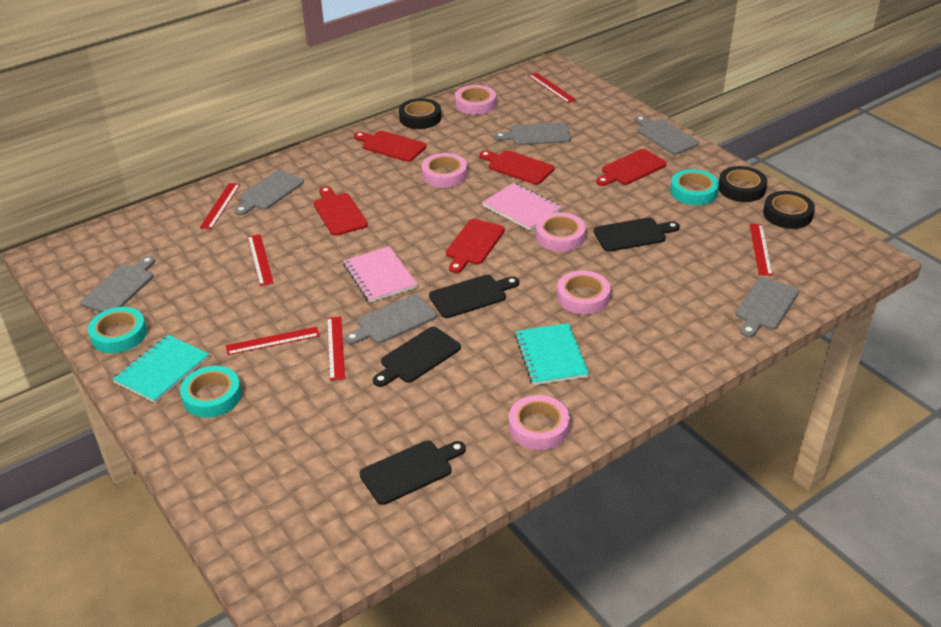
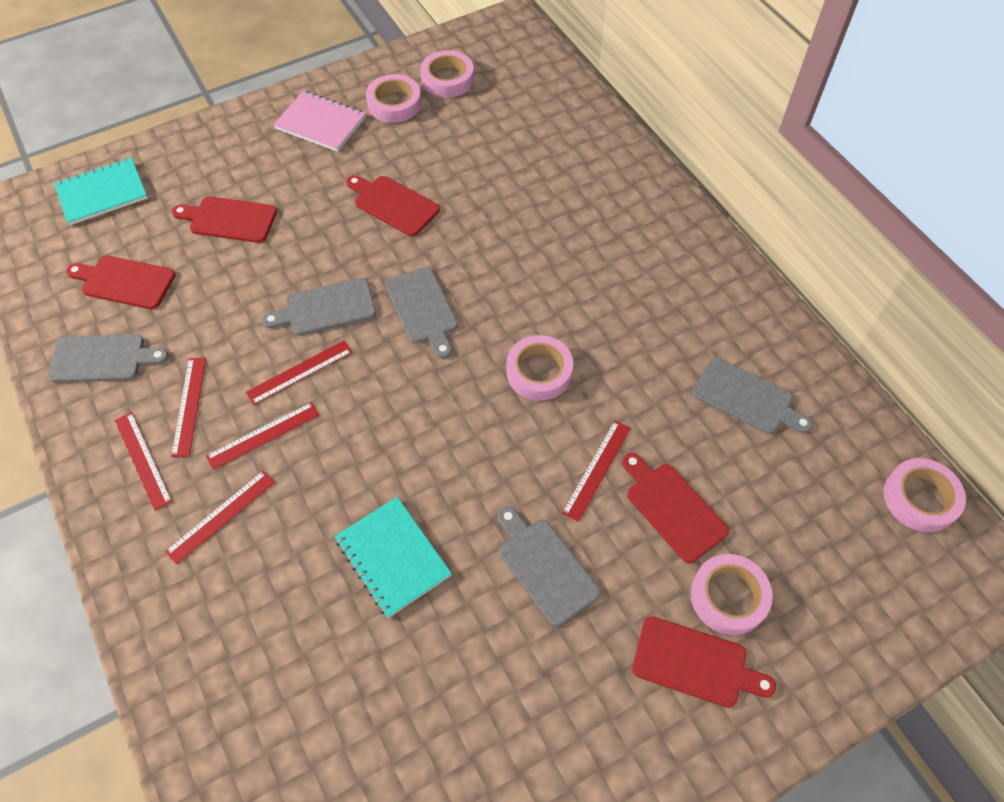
black cutting board: [359,441,466,505] [373,327,461,387] [429,275,519,318] [593,218,680,252] = 4 -> none = 0
black tape: [399,98,441,129] [718,166,767,202] [763,191,815,229] = 3 -> none = 0
grey cutting board: [80,256,155,312] [234,170,304,215] [345,294,436,344] [494,122,571,145] [634,115,699,155] [736,277,799,337] = 6 -> [48,334,169,383] [262,278,376,336] [385,267,458,359] [498,507,600,626] [692,357,813,434] = 5
pink notebook: [343,246,418,303] [482,183,562,231] = 2 -> [273,91,366,152] = 1
turquoise tape: [88,307,147,353] [180,366,242,418] [670,169,719,205] = 3 -> none = 0

